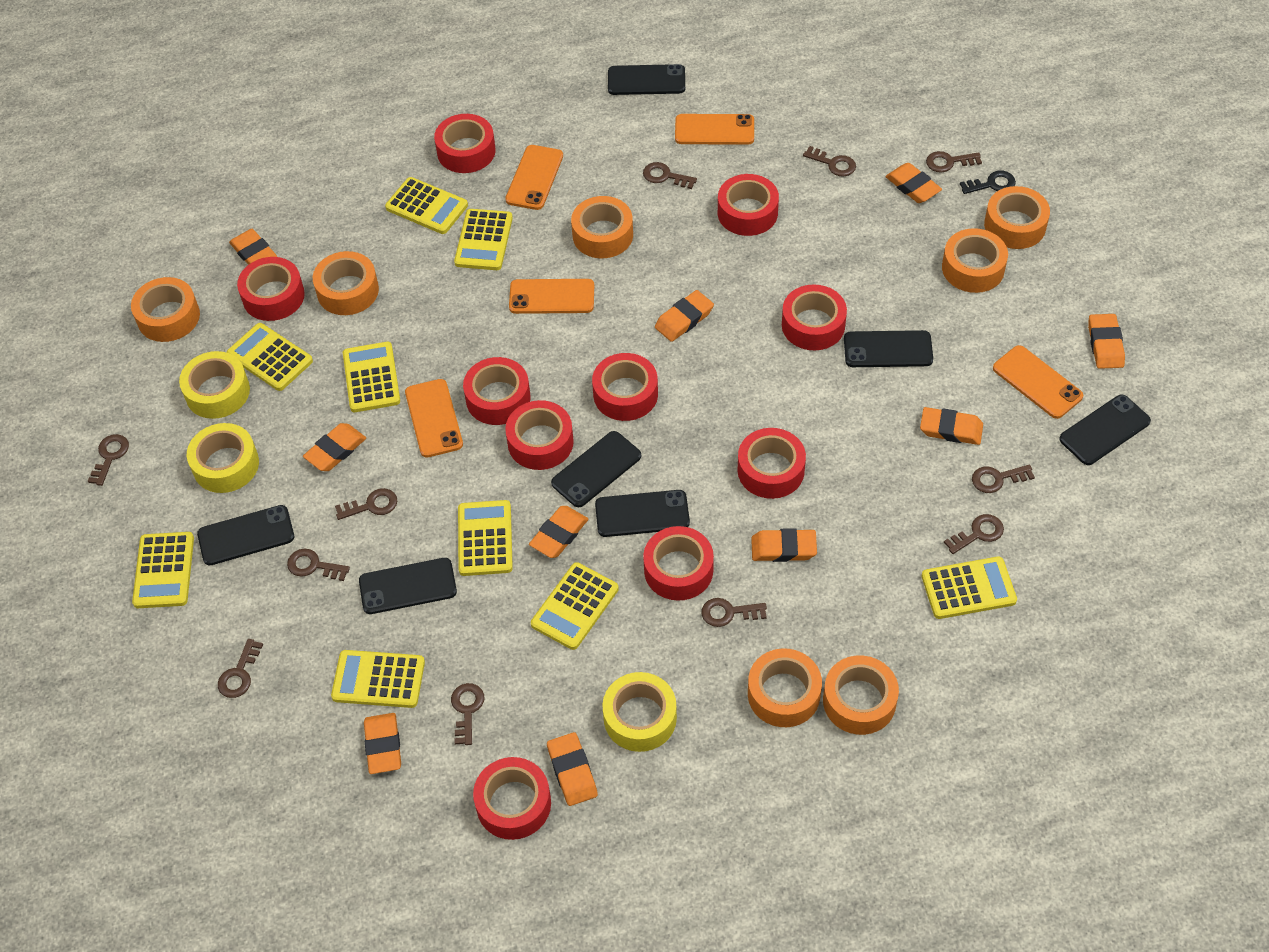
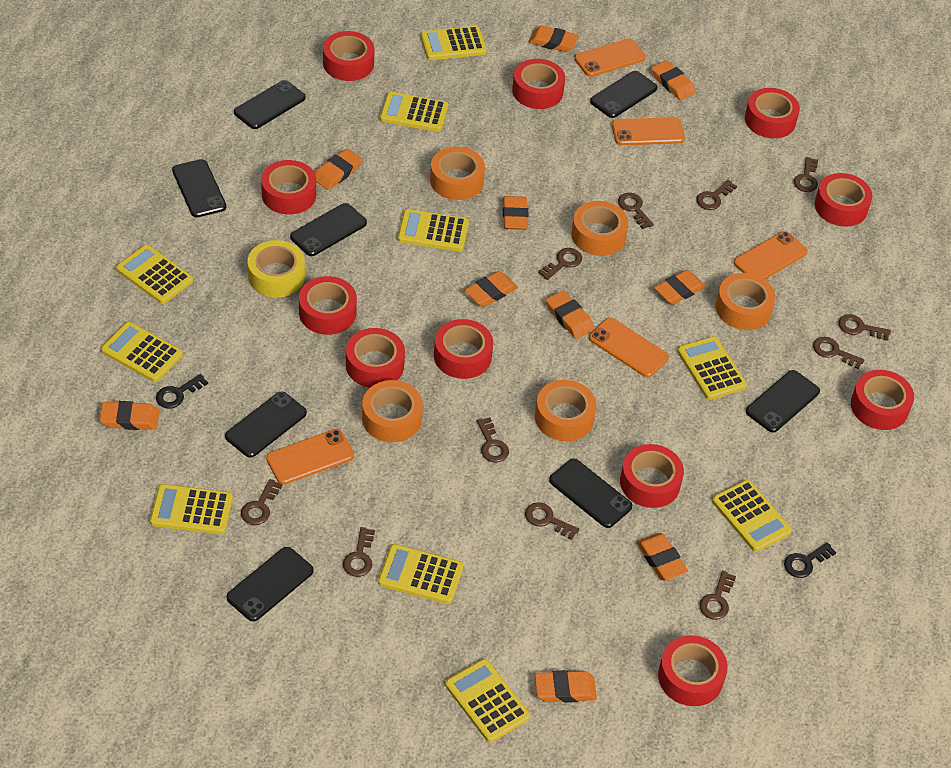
black key: [960,171,1016,194] = 1 -> [156,374,208,408] [784,542,836,578] = 2
black phone: [197,505,294,566] [359,558,457,614] [551,431,641,507] [595,490,690,537] [608,64,685,95] [844,330,933,367] [1059,395,1151,465] = 7 -> [172,159,226,218] [225,391,307,458] [226,547,314,621] [234,80,306,129] [290,203,367,256] [549,459,632,528] [590,71,658,118] [746,370,820,432] = 8
orange tape: [131,277,200,342] [313,251,379,315] [571,196,633,258] [748,648,822,727] [823,655,899,735] [942,228,1008,293] [984,186,1050,249] = 7 -> [362,380,423,442] [430,147,485,200] [535,380,596,441] [571,201,629,256] [716,273,776,330] = 5
red tape: [237,257,305,321] [434,114,496,173] [463,357,531,425] [473,757,551,840] [505,400,574,470] [592,353,658,421] [643,526,714,601] [718,174,779,236] [738,428,806,499] [782,284,847,350] = 10 -> [261,160,316,214] [299,276,357,335] [323,31,375,81] [346,328,405,388] [434,319,493,379] [512,59,565,109] [620,444,684,508] [658,635,728,706] [745,88,800,138] [815,173,873,227] [851,370,914,430] = 11
yellow calculator: [132,532,194,608] [227,323,313,391] [331,650,425,708] [343,342,400,412] [385,177,468,234] [454,209,513,270] [458,500,513,576] [531,562,619,650] [922,557,1017,619] = 9 -> [101,322,183,382] [116,245,193,304] [150,484,233,534] [378,544,464,604] [380,92,448,132] [398,209,469,252] [421,26,487,60] [445,659,530,743] [677,336,747,400] [712,480,792,552] = 10
yellow tape: [179,351,250,419] [187,423,259,493] [602,672,677,752] = 3 -> [247,240,305,298] = 1

